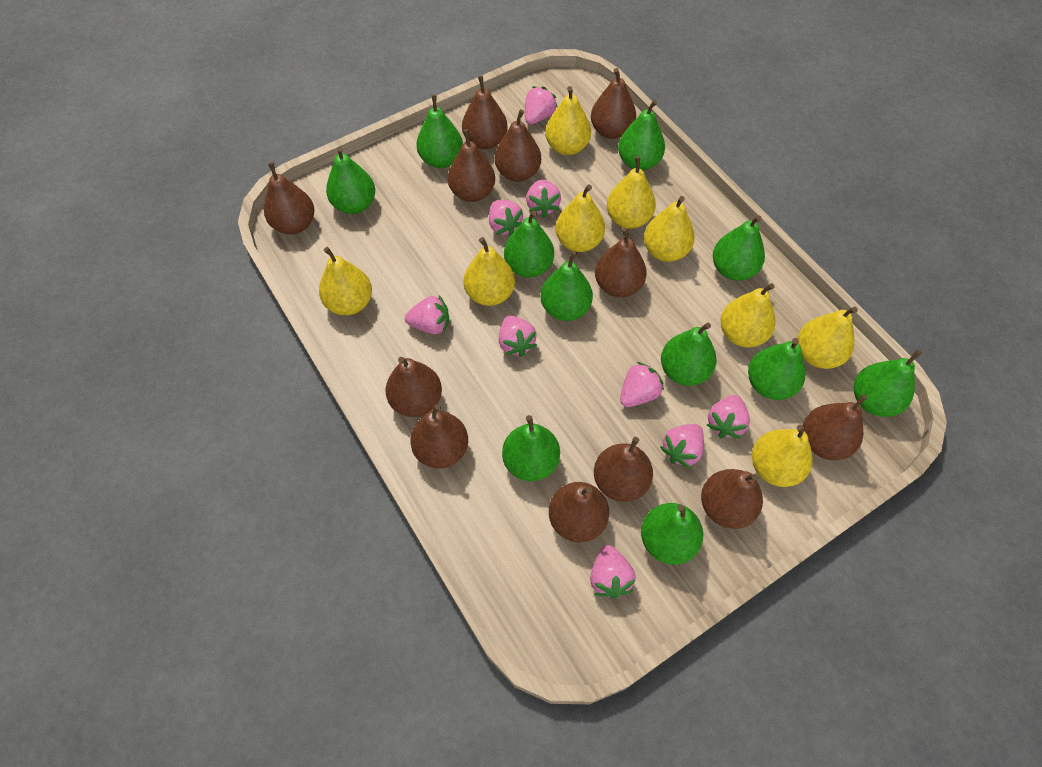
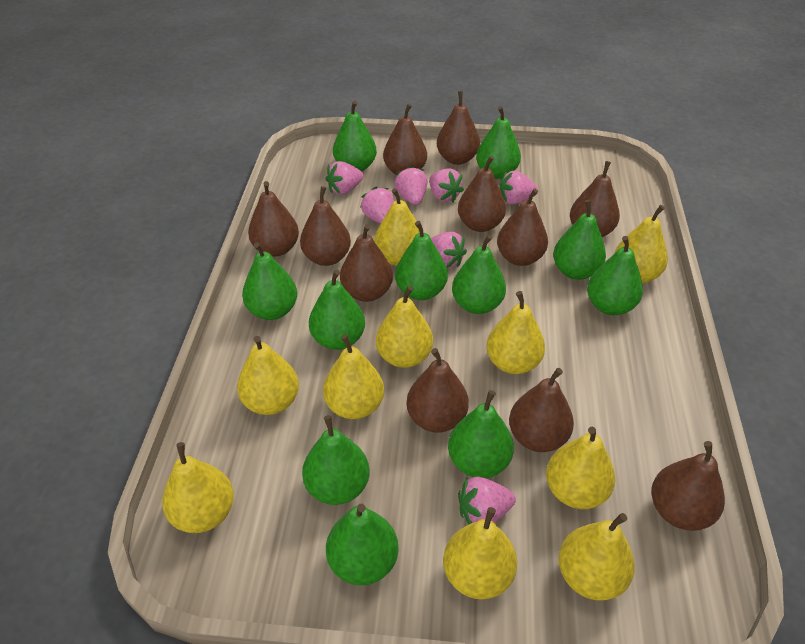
brown pear: [264,162,315,234] [385,357,442,417] [410,404,468,468] [448,129,495,202] [462,76,508,149] [495,109,541,182] [549,482,609,542] [591,68,636,139] [594,437,653,502] [595,228,647,297] [701,469,763,529] [803,394,867,460] = 12 -> [248,181,299,257] [300,186,351,266] [340,224,393,302] [383,104,427,175] [407,348,469,433] [437,91,480,165] [458,156,506,232] [497,189,548,266] [509,368,574,452] [570,161,620,237] [652,441,725,531] = 11
pink strawberry: [405,295,449,334] [489,200,523,236] [499,315,537,357] [525,86,557,125] [526,180,561,218] [590,545,636,599] [620,362,664,407] [660,424,704,469] [707,395,750,439] = 9 -> [326,161,364,195] [360,187,394,224] [394,166,427,205] [429,168,464,202] [431,232,467,268] [458,477,516,524] [499,170,538,205] = 7
yellow pear: [319,247,372,315] [463,237,515,306] [545,86,591,155] [556,184,605,252] [607,156,656,229] [644,196,695,262] [720,283,775,348] [752,425,813,487] [797,307,858,369] = 9 -> [162,442,234,533] [237,336,299,415] [323,334,384,419] [374,188,420,266] [376,286,433,368] [443,507,517,600] [486,291,545,374] [546,426,615,509] [559,513,635,601] [614,205,668,283] = 10

